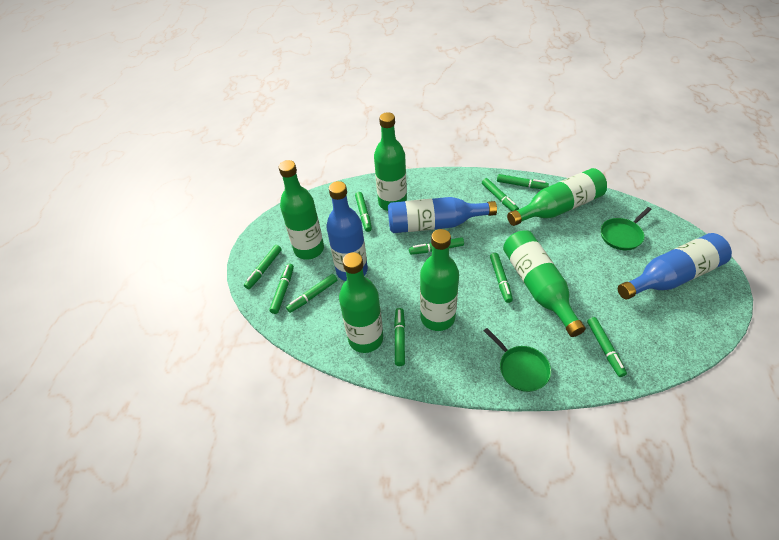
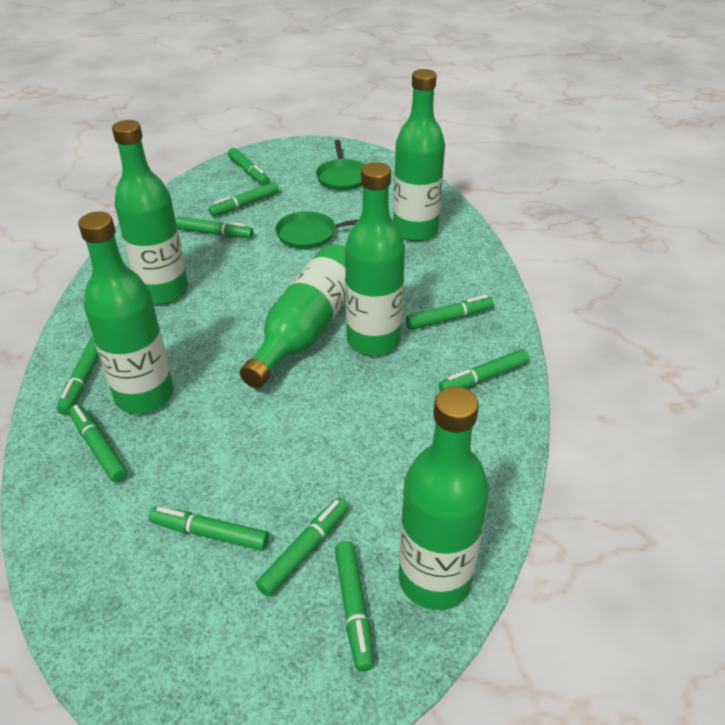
blue bottle: [326,181,368,281] [388,197,497,233] [618,233,732,300] = 3 -> none = 0

